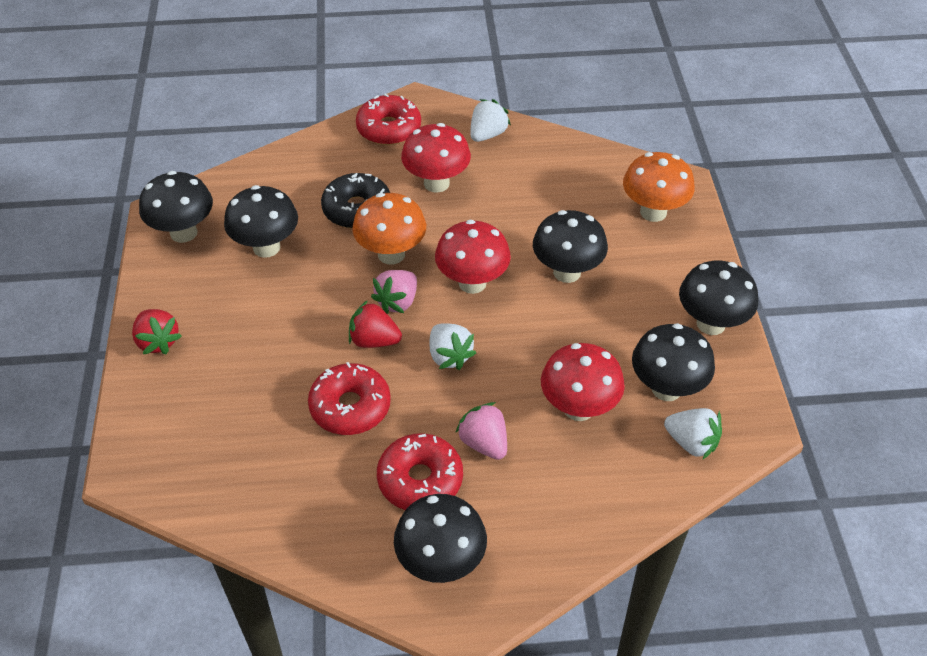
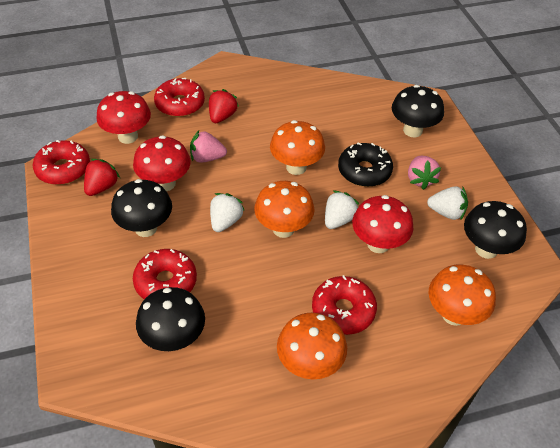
black mushroom: [139,171,213,243] [224,185,298,258] [394,494,487,583] [533,210,608,283] [632,323,715,401] [679,260,758,335] = 6 -> [111,179,172,237] [136,287,205,351] [392,85,444,137] [464,201,527,259] = 4
orange mushroom: [352,193,426,265] [623,152,695,222] = 2 -> [254,181,315,238] [270,120,325,175] [277,312,347,379] [429,265,496,326] = 4
red donut: [308,362,391,435] [356,94,421,145] [377,433,463,510] = 3 -> [33,140,90,185] [133,249,197,299] [154,78,205,117] [312,275,377,335] = 4

